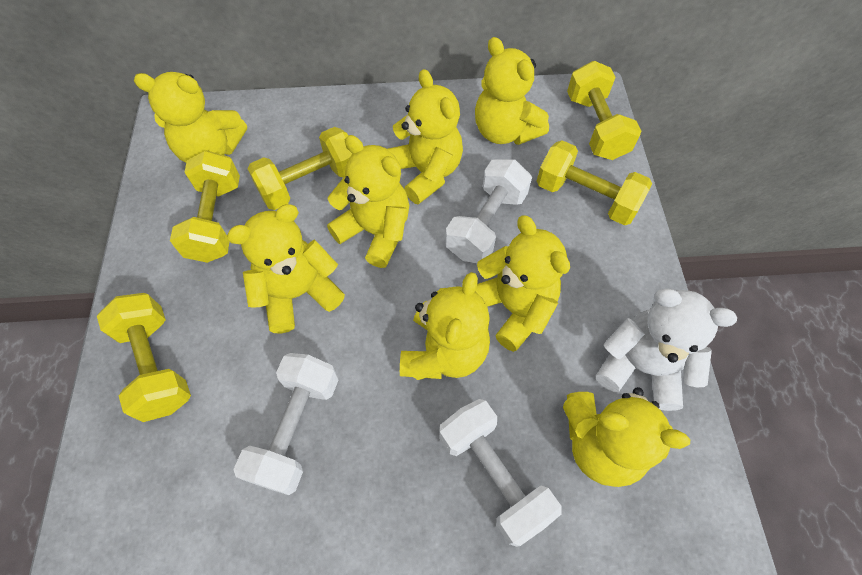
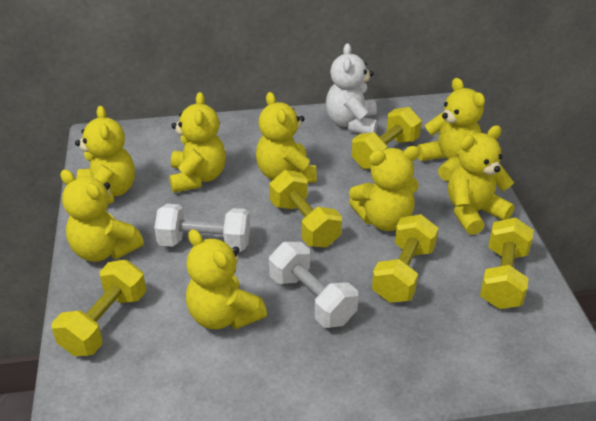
white dumbbell: [234,353,338,495] [439,399,561,547] [445,159,532,263] = 3 -> [154,204,250,252] [269,242,358,328] = 2

